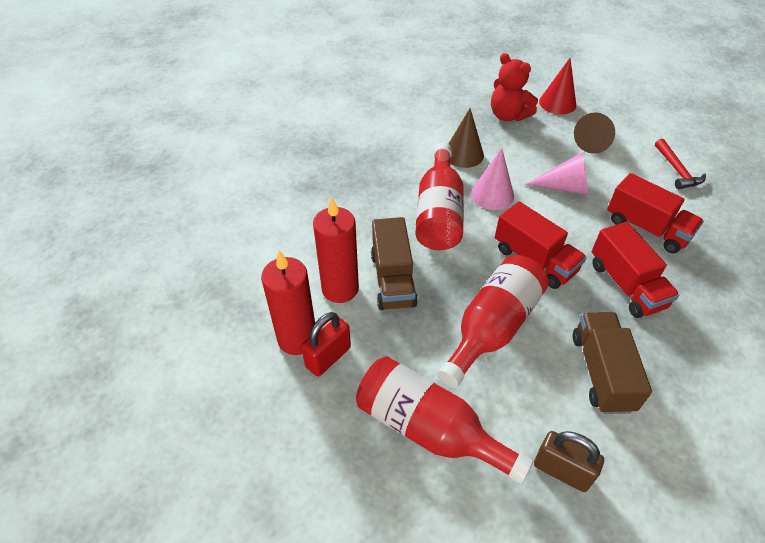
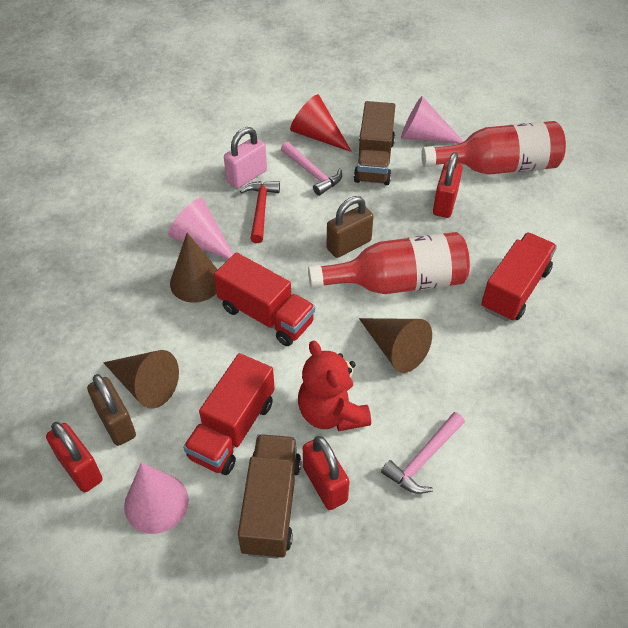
brown cone: [448,108,484,168] [574,112,615,154] = 2 -> [103,350,179,409] [170,233,218,303] [359,318,432,373] = 3
brown padlock: [534,431,604,492] = 1 -> [87,374,136,446] [326,196,374,258] = 2
pink cone: [471,148,514,210] [525,152,589,195] = 2 -> [124,463,189,534] [168,198,233,259] [401,96,464,144] = 3
pink hammer: none = 0 -> [281,142,342,196] [381,412,465,494] = 2
pink padlock: none = 0 -> [224,127,267,189] = 1
red bottle: [356,356,533,485] [415,142,464,250] [438,255,548,388] = 3 -> [308,232,470,294] [421,121,566,175] = 2
red candle: [261,250,315,355] [313,198,359,303] = 2 -> none = 0
red padlock: [301,312,351,377] = 1 -> [46,422,103,493] [303,436,350,510] [433,152,463,218] = 3

